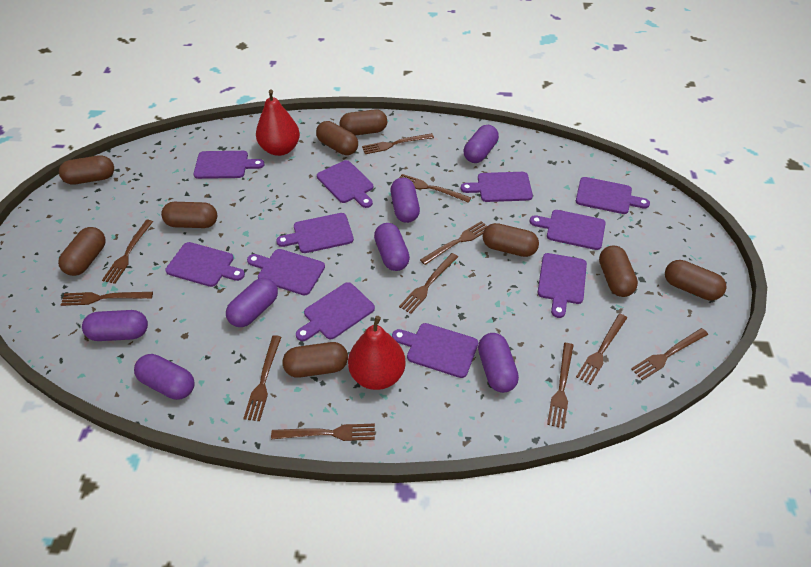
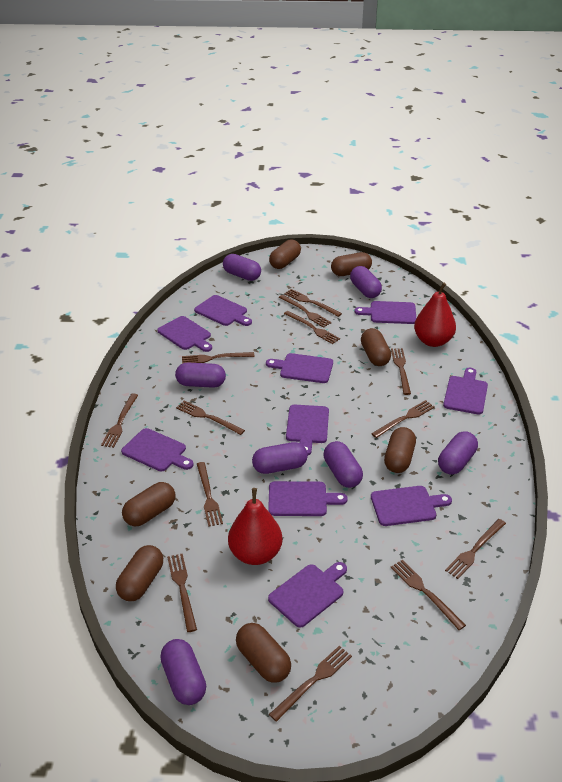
brown capsule: [58,227,106,276] [59,155,114,185] [161,202,217,228] [283,342,348,378] [316,121,358,155] [339,109,387,136] [483,223,539,257] [599,246,638,297] [665,260,726,300] = 9 -> [116,545,163,601] [122,482,176,526] [236,623,291,683] [269,239,301,269] [331,252,372,276] [361,328,391,366] [384,427,416,473] = 7
brown fork: [61,292,153,306] [102,220,153,284] [243,335,281,421] [271,424,375,441] [362,133,434,154] [399,253,458,314] [400,174,471,203] [420,221,487,265] [547,343,574,429] [576,314,627,385] [631,328,708,381] = 11 -> [101,393,138,448] [167,554,197,632] [176,401,245,435] [182,352,255,364] [197,462,223,527] [269,646,352,722] [279,295,332,328] [284,289,342,317] [284,311,340,344] [371,400,435,438] [391,348,411,395] [391,560,466,630] [445,519,506,579] = 13
purple cutting board: [165,242,245,287] [194,151,265,179] [247,249,325,295] [276,213,354,253] [296,282,375,341] [317,160,373,208] [392,323,478,378] [461,172,533,202] [530,210,606,250] [538,253,587,318] [576,177,650,214] = 11 -> [121,428,193,471] [157,316,212,352] [194,295,252,326] [266,353,333,383] [268,481,348,516] [268,562,347,628] [286,405,329,455] [354,301,416,324] [371,486,452,526] [443,368,488,415] = 10

